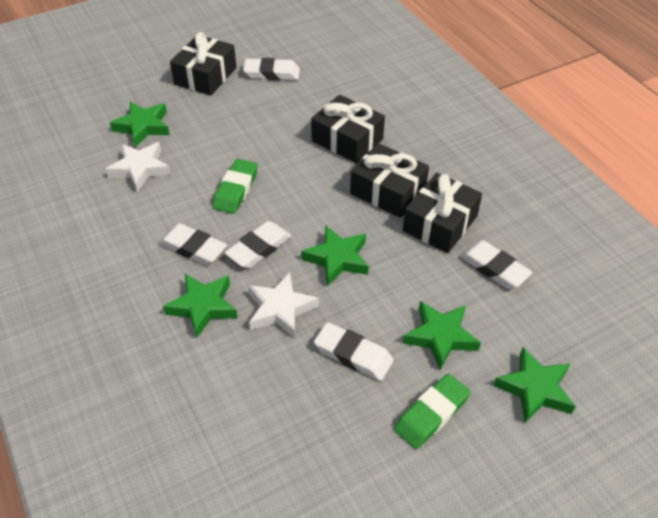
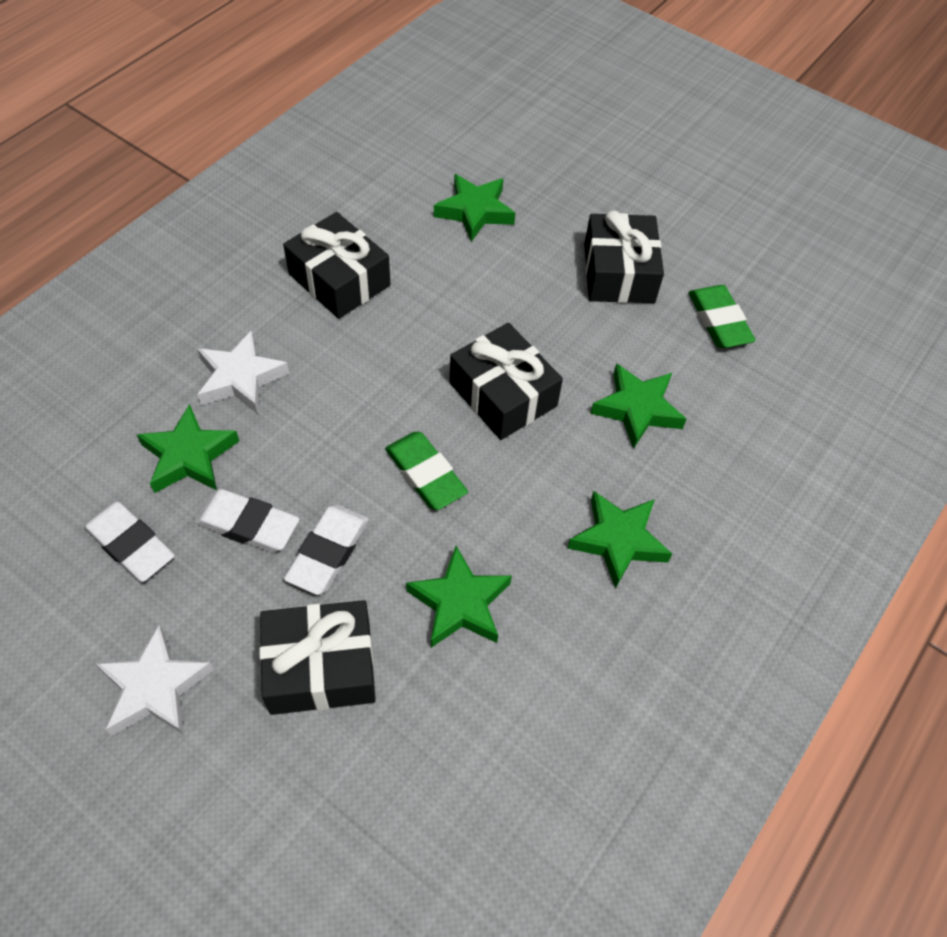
white eraser: [159,223,227,265] [225,221,292,268] [243,58,300,80] [314,322,394,381] [459,240,532,289] = 5 -> [83,501,174,582] [194,489,299,552] [284,505,369,595] = 3

